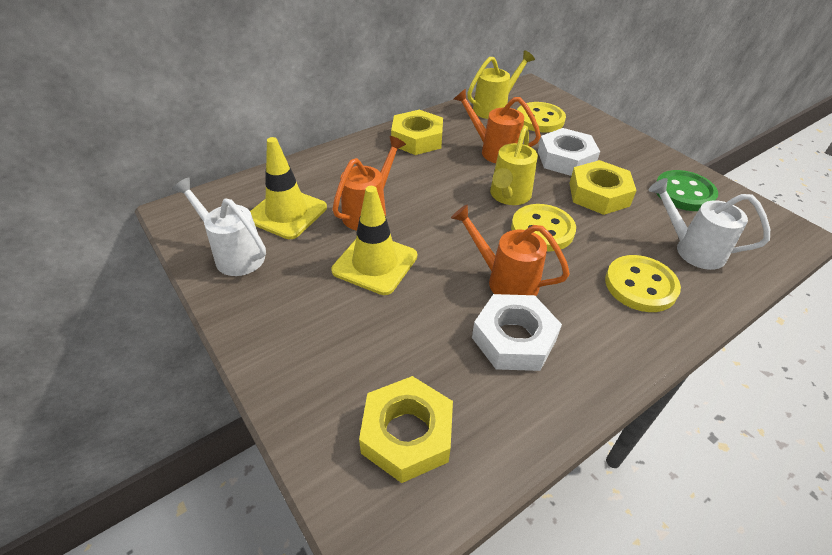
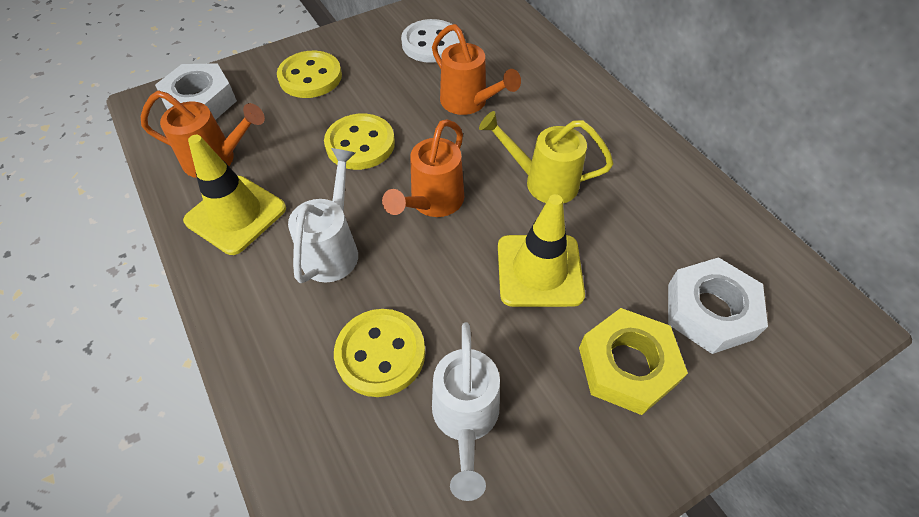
green button: [656,170,718,211] = 1 -> none = 0
white button: none = 0 -> [401,19,460,63] = 1
yellow nut: [359,376,453,483] [391,110,443,155] [569,160,637,215] = 3 -> [579,308,688,415] = 1
yellow watering can: [467,50,535,119] [490,125,538,205] = 2 -> [479,111,613,203] = 1

